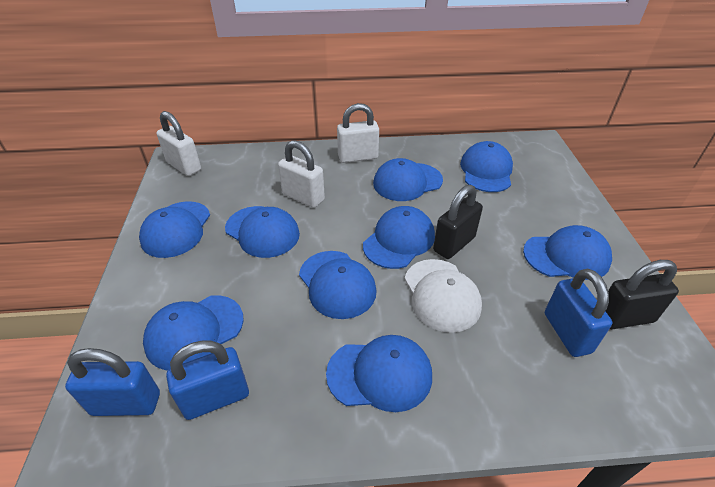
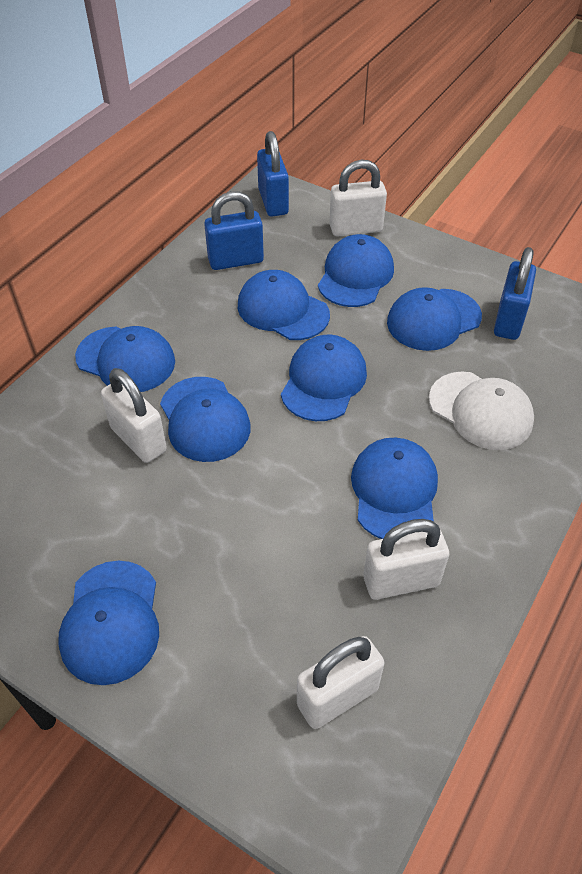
black padlock: [433,185,483,259] [606,260,679,330] = 2 -> none = 0
blue cap: [139,201,210,258] [143,295,244,371] [225,206,300,258] [299,251,377,319] [326,335,432,412] [363,206,435,269] [373,158,443,201] [460,141,513,192] [523,225,612,280] = 9 -> [58,561,159,685] [75,326,175,392] [160,377,251,462] [238,270,330,340] [281,335,367,421] [318,234,394,307] [351,438,438,539] [387,287,482,351] = 8
white padlock: [156,111,201,176] [278,140,325,208] [337,103,379,163] = 3 -> [101,368,167,463] [297,636,385,729] [329,160,387,236] [363,519,449,600] = 4

